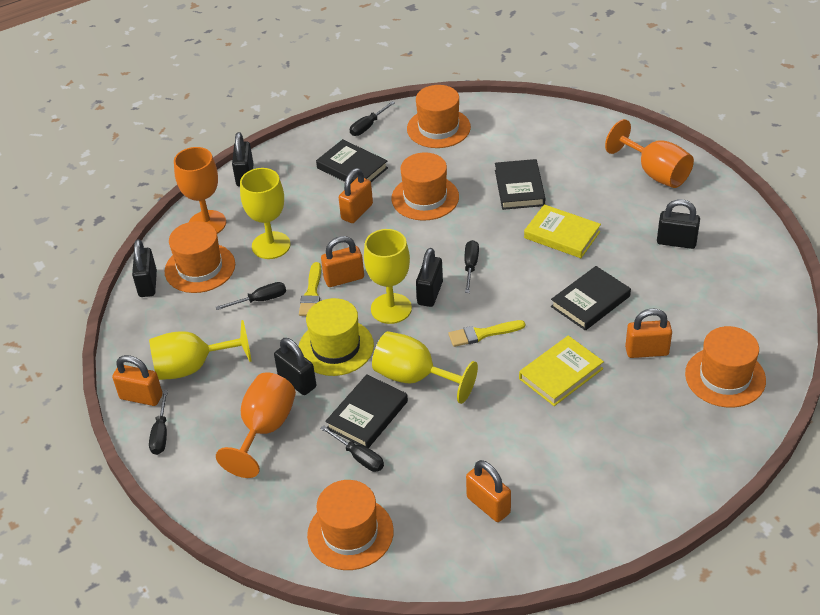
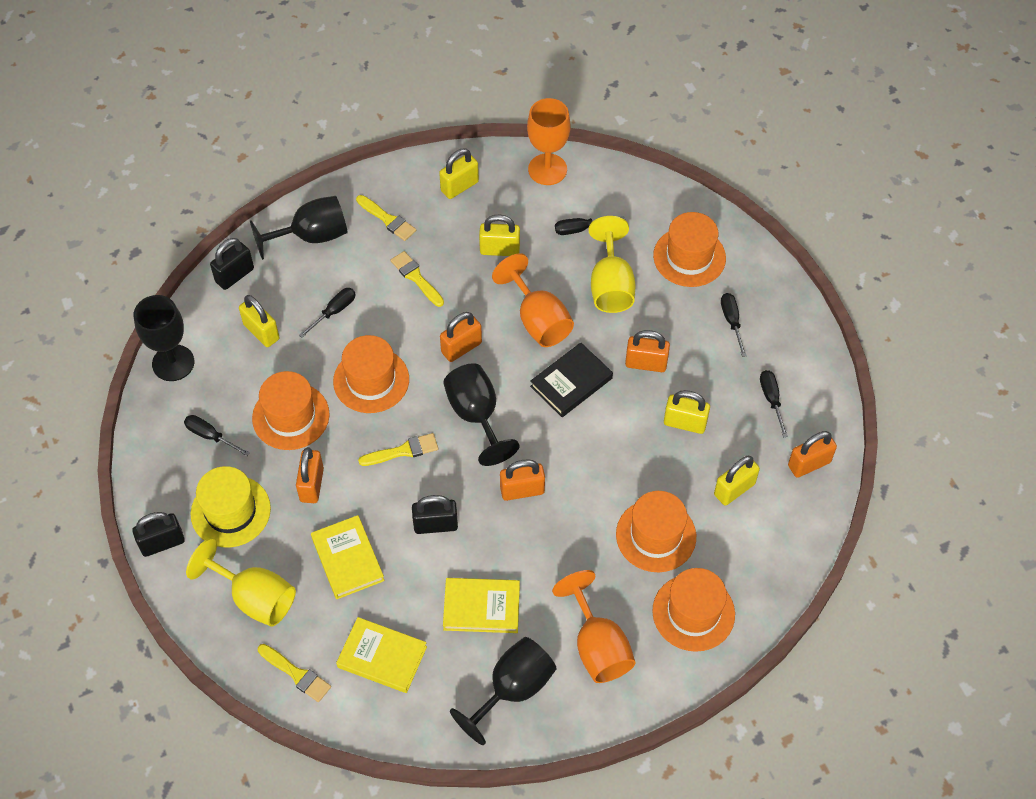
black book: [316,139,388,183] [325,374,408,448] [495,159,545,210] [551,266,631,331] = 4 -> [530,342,613,417] = 1
black goblet: none = 0 -> [134,295,194,381] [250,196,348,260] [443,363,520,466] [450,637,556,745] = 4
black padlock: [132,239,157,297] [232,132,254,186] [274,338,316,395] [416,248,443,307] [657,199,700,249] = 5 -> [132,512,185,557] [210,238,254,290] [412,495,458,534] = 3
yellow book: [519,336,604,406] [524,204,601,258] = 2 -> [311,515,385,599] [336,617,427,693] [443,578,520,633] = 3
yellow brush: [299,262,321,316] [448,320,525,347] = 2 -> [258,644,331,702] [356,195,416,241] [358,433,438,466] [391,251,444,307] = 4
yellow goblet: [149,320,252,380] [240,168,291,259] [364,229,412,324] [372,331,478,404] = 4 -> [186,538,296,626] [589,216,636,313] = 2
yellow padlock: none = 0 -> [239,295,279,347] [439,148,479,199] [479,214,520,256] [664,390,710,434] [714,455,760,506] = 5

